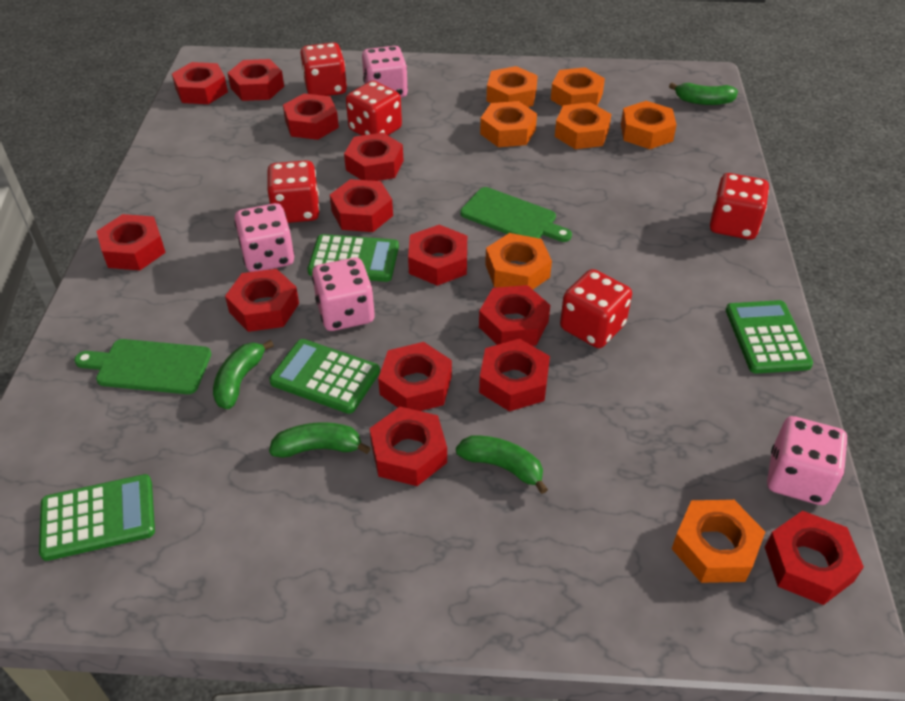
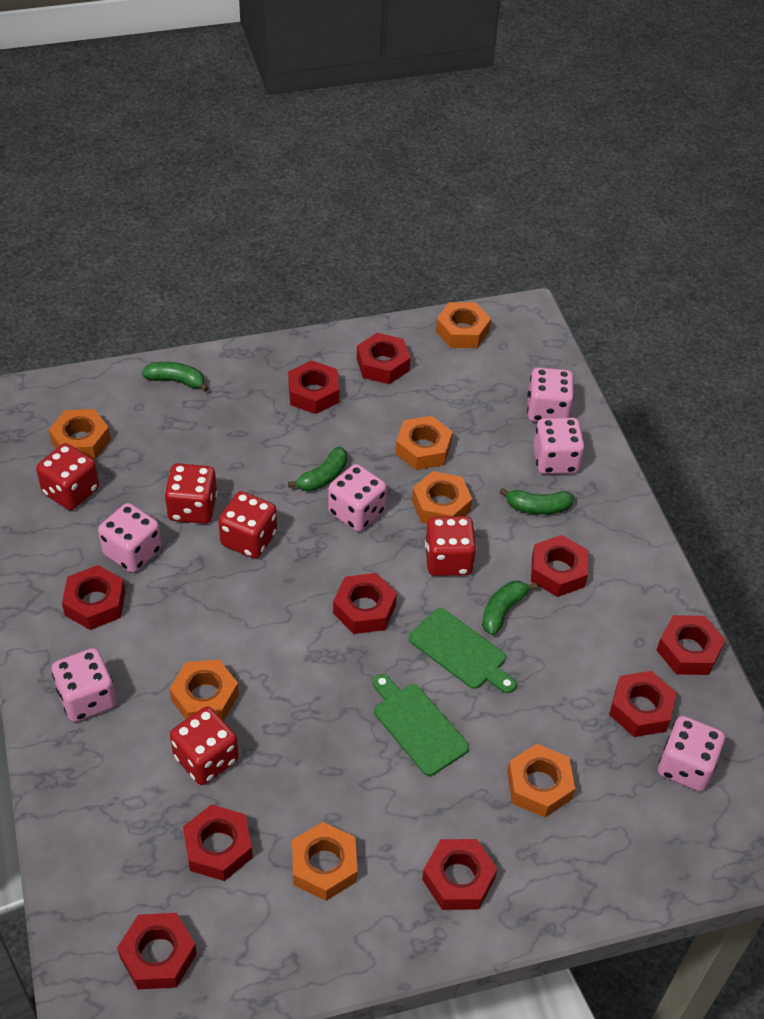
green calculator: [39,474,155,561] [269,339,380,414] [307,234,399,282] [726,300,813,374] = 4 -> none = 0
pink dice: [234,203,294,272] [312,257,375,331] [362,46,408,98] [767,416,847,505] = 4 -> [52,648,116,722] [98,503,162,573] [328,464,387,532] [527,368,574,422] [533,418,585,474] [658,716,725,791] = 6
red nut: [96,214,166,270] [172,62,228,104] [225,269,299,332] [228,59,284,101] [283,93,339,140] [330,179,393,232] [344,132,403,181] [369,407,447,486] [378,342,452,411] [408,225,467,286] [479,285,550,346] [479,339,550,411] [765,511,864,605] = 13 -> [62,565,125,630] [117,913,197,989] [183,804,253,881] [288,360,340,414] [333,573,397,634] [357,333,410,384] [422,839,497,910] [531,535,588,597] [609,671,677,737] [656,615,725,675] = 10

